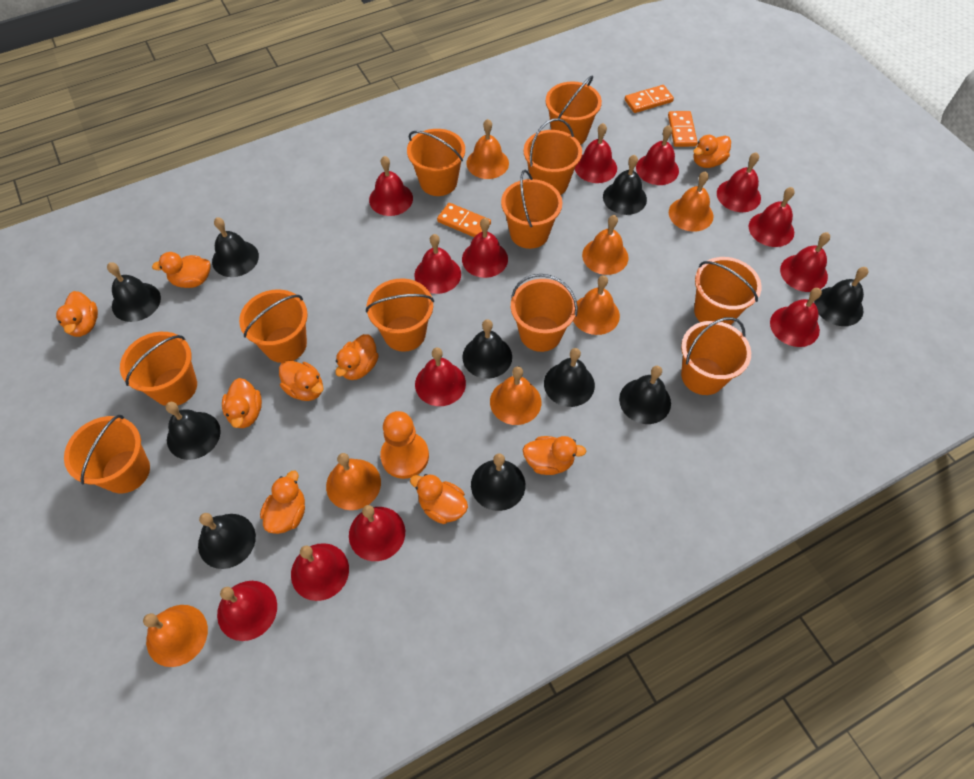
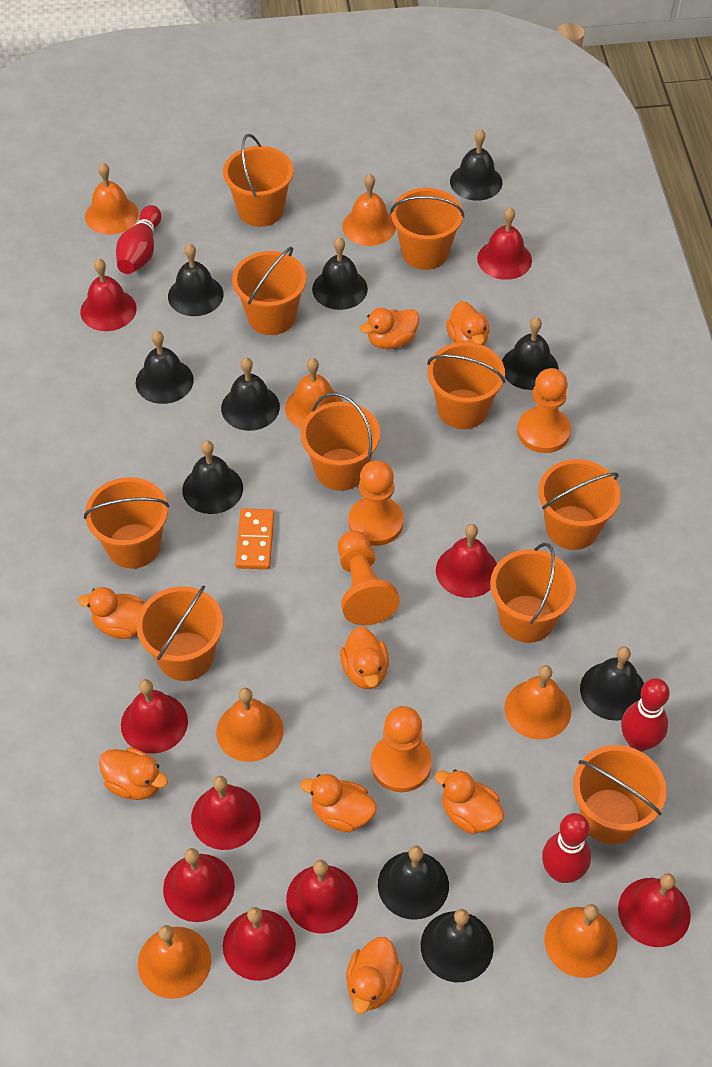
orange bucket: [64,415,150,493] [120,332,197,406] [239,289,308,363] [366,278,434,352] [407,129,465,196] [501,170,562,249] [511,274,578,352] [523,118,582,195] [546,75,602,145] [681,317,751,395] [694,257,762,325] = 11 -> [84,477,169,569] [136,585,223,681] [223,134,293,227] [232,247,307,335] [300,392,380,491] [390,188,464,270] [427,342,505,429] [490,543,576,643] [538,459,621,550] [573,745,667,844] = 10
orange domino: [437,203,491,237] [625,85,674,113] [668,111,698,147] = 3 -> [235,508,274,569] = 1
orange duck: [56,291,98,337] [152,252,211,288] [222,378,262,428] [260,471,305,534] [279,360,324,401] [335,334,379,380] [410,474,468,524] [523,436,586,475] [693,135,731,168] = 9 -> [78,587,144,639] [99,747,168,800] [300,774,377,832] [340,626,389,689] [346,937,403,1014] [360,308,419,349] [435,770,504,834] [446,301,489,346] = 8
orange pawn: [380,411,429,479] = 1 -> [338,530,400,625] [348,460,404,546] [371,706,432,792] [517,368,571,453] = 4
red bell: [217,581,277,641] [291,543,349,601] [349,505,405,561] [369,156,413,216] [414,234,461,294] [415,348,466,406] [462,218,508,278] [575,123,617,183] [636,125,679,185] [717,152,761,212] [749,187,795,247] [770,288,822,347] [780,232,830,292] = 13 -> [80,258,137,331] [121,679,188,754] [163,848,235,922] [191,776,261,850] [223,907,296,981] [286,860,358,934] [436,524,497,598] [477,207,532,280] [618,873,691,947] = 9
red bowling pin: none = 0 -> [116,205,161,274] [542,813,591,883] [621,678,670,752] = 3

